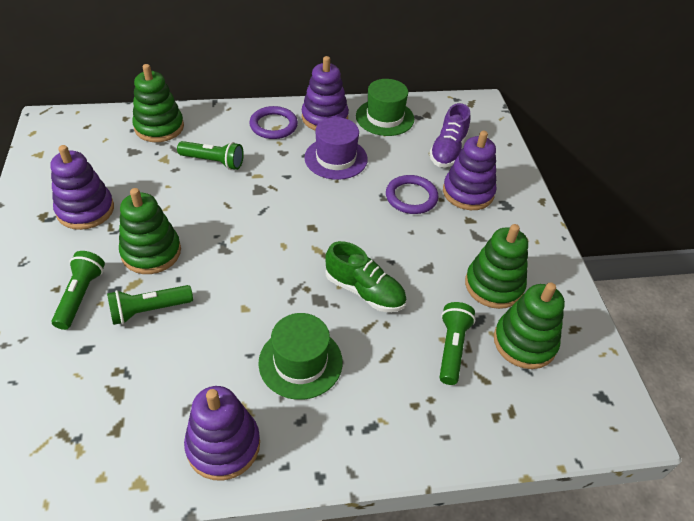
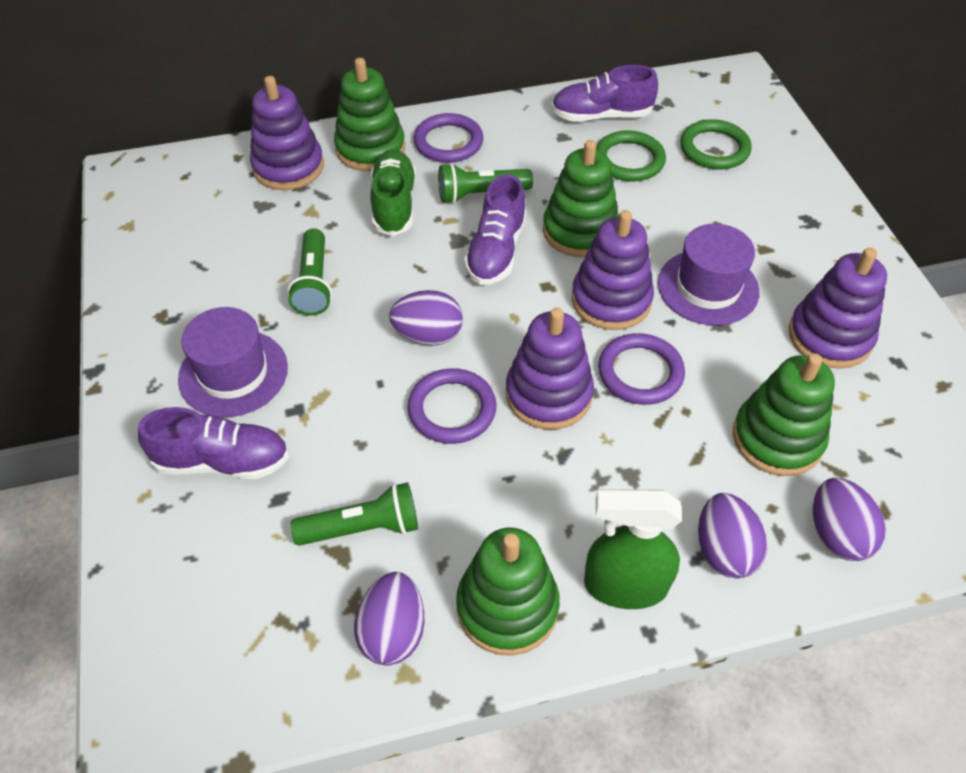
green flashlight: [52,251,105,330] [107,285,193,325] [177,141,244,170] [439,302,475,385] = 4 -> [287,228,332,316] [290,482,418,546] [438,163,533,204] = 3
green hat: [258,313,343,400] [356,79,414,136] = 2 -> none = 0
green ring: none = 0 -> [596,130,666,181] [680,119,752,169] = 2
green spray bottle: none = 0 -> [584,489,682,609] = 1
purple egg: none = 0 -> [354,572,424,665] [389,290,463,346] [698,493,767,578] [813,478,886,561] = 4
purple hat: [304,117,368,180] = 1 -> [178,307,288,417] [658,224,760,325] = 2
purple ring: [249,106,298,139] [386,175,438,214] = 2 -> [408,368,496,444] [414,113,483,163] [598,333,685,405] = 3
purple shoe: [429,103,470,167] = 1 -> [138,407,289,479] [464,174,527,285] [551,65,658,122] = 3

